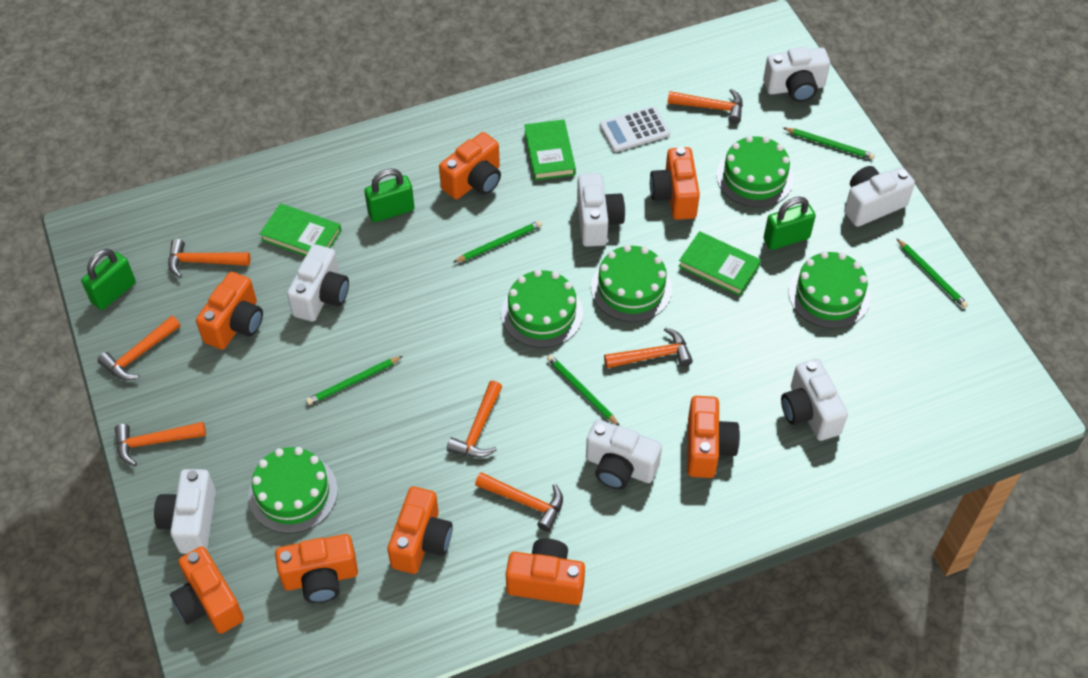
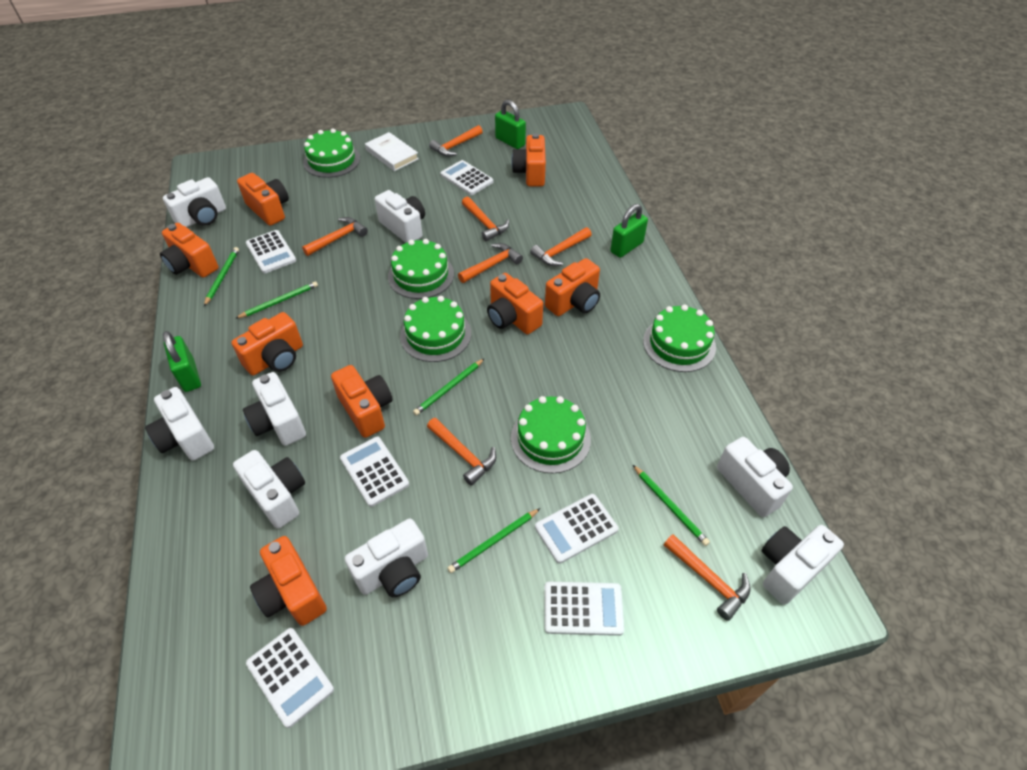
green book: [260,203,341,256] [524,120,576,180] [678,231,761,296] = 3 -> none = 0
white book: none = 0 -> [365,132,419,171] = 1
white calculator: [600,106,670,152] = 1 -> [246,230,296,273] [246,628,334,728] [340,437,409,507] [440,160,494,195] [535,494,619,564] [544,582,624,636] = 6
white camera: [154,469,216,554] [287,244,349,322] [577,173,625,247] [586,419,662,489] [763,47,830,102] [781,359,848,441] [844,166,915,227] = 7 -> [145,387,214,461] [163,177,226,227] [233,450,305,529] [243,372,306,446] [345,518,428,597] [375,190,425,243] [717,437,793,517] [762,525,844,605] = 8

